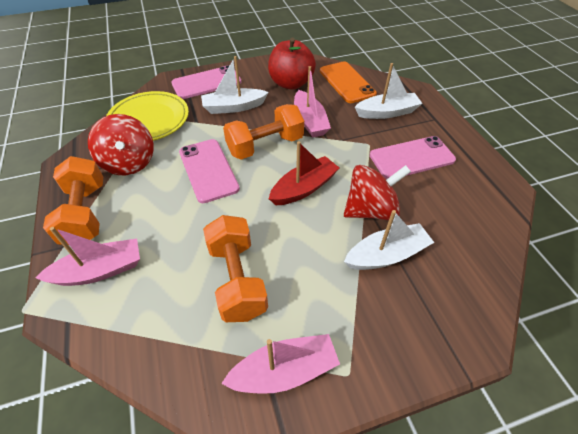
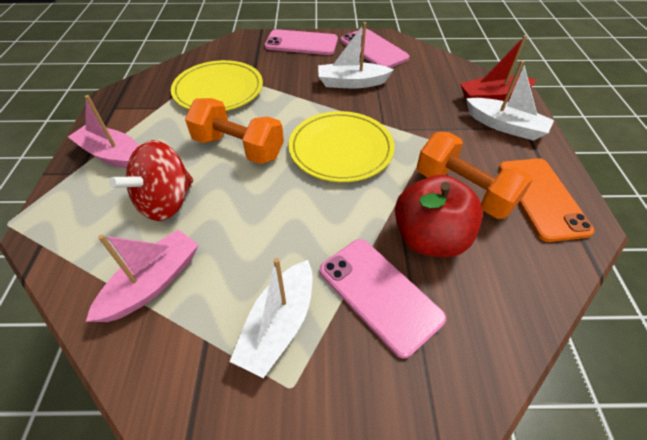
orange dumbbell: [43,156,103,245] [203,215,268,322] [223,104,304,160] = 3 -> [185,98,284,164] [417,132,533,219] = 2
pink boat: [35,227,140,286] [221,334,340,394] [294,66,331,137] = 3 -> [68,95,139,169] [86,230,199,322] = 2
red spinning top: [88,114,154,175] [344,165,411,220] = 2 -> [109,140,193,221] = 1
yellow plate: [106,91,189,141] = 1 -> [171,60,263,111] [289,111,395,182] = 2

